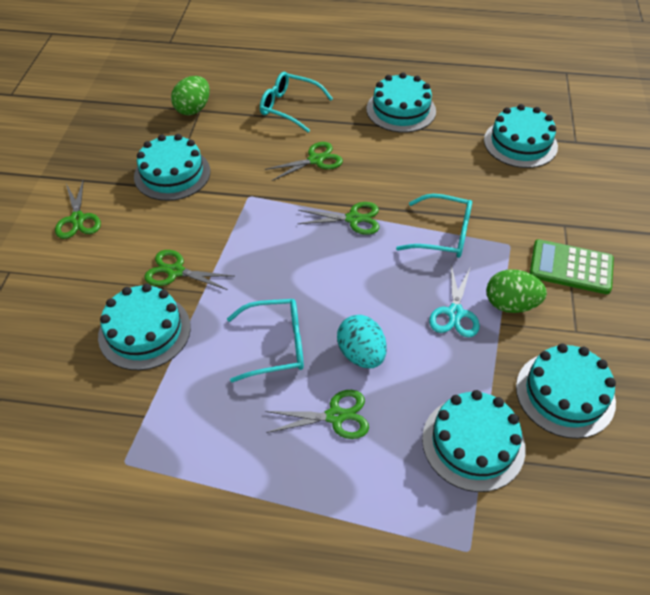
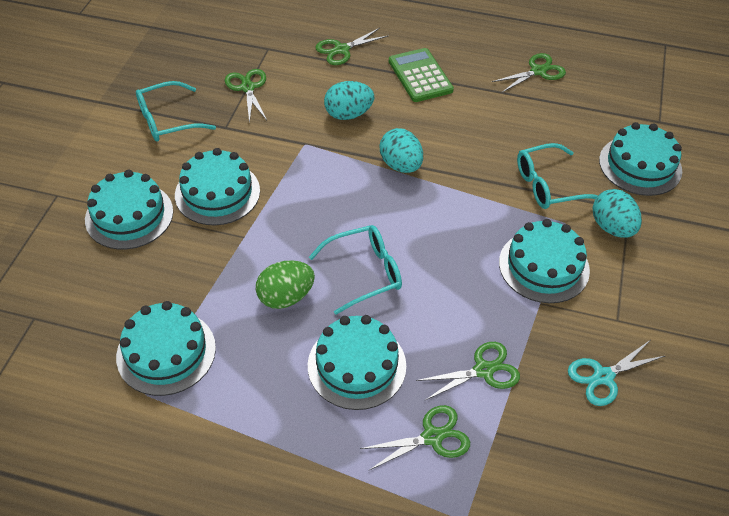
green egg: [171,76,210,115] [486,269,547,313] = 2 -> [256,260,315,309] = 1
turquoise egg: [337,315,387,368] = 1 -> [324,81,374,120] [380,128,423,173] [593,189,642,238] = 3

